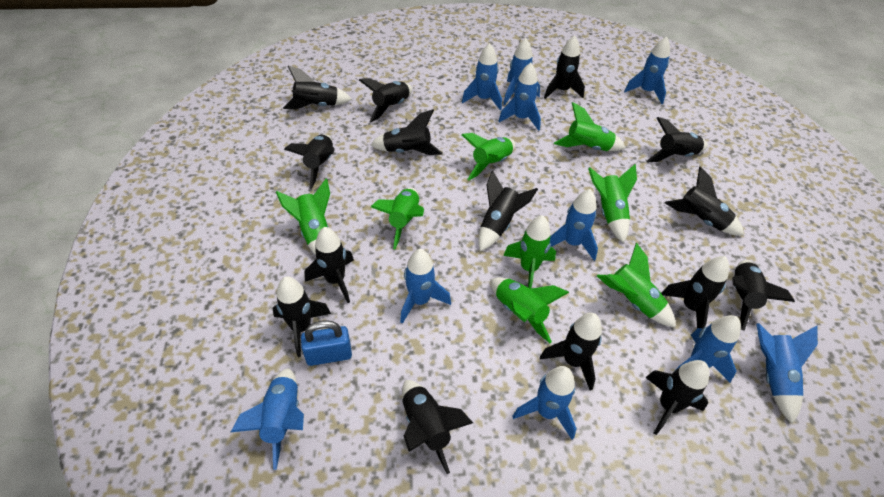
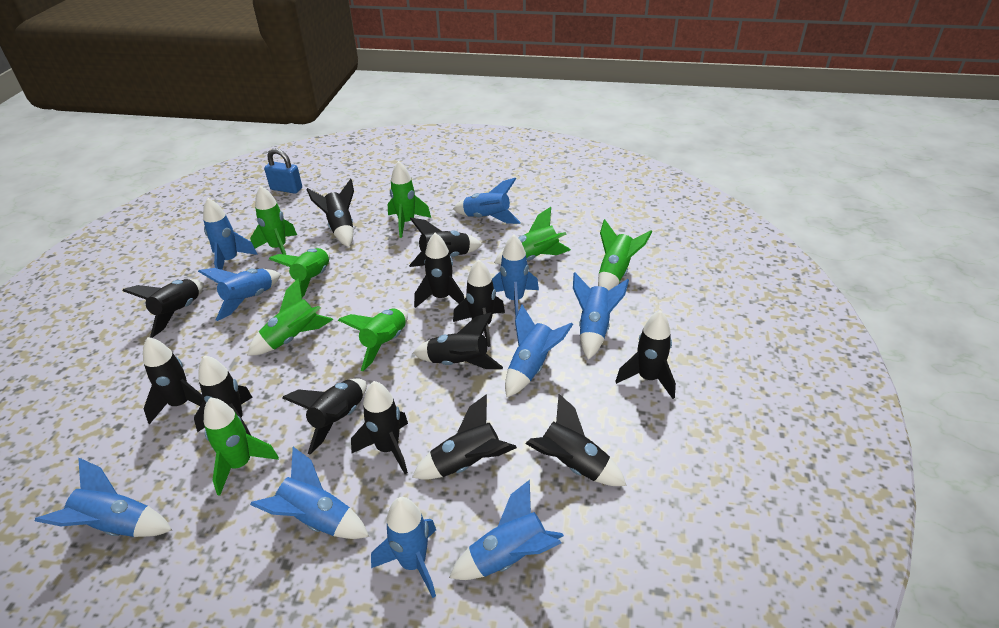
black rocket: [272,276,331,357] [283,65,352,109] [284,134,335,189] [305,227,354,303] [359,78,412,122] [371,109,443,155] [402,380,473,474] [478,170,538,251] [540,313,602,390] [544,35,585,99] [645,360,709,435] [647,117,708,162] [661,256,729,329] [665,166,744,235] [732,260,795,331] = 15 -> [123,279,204,338] [143,337,204,424] [194,355,253,435] [282,379,367,455] [306,179,354,247] [351,381,408,474] [409,218,483,267] [412,394,517,480] [413,312,503,369] [414,233,464,308] [453,259,505,347] [526,394,627,486] [615,310,676,399] = 13

